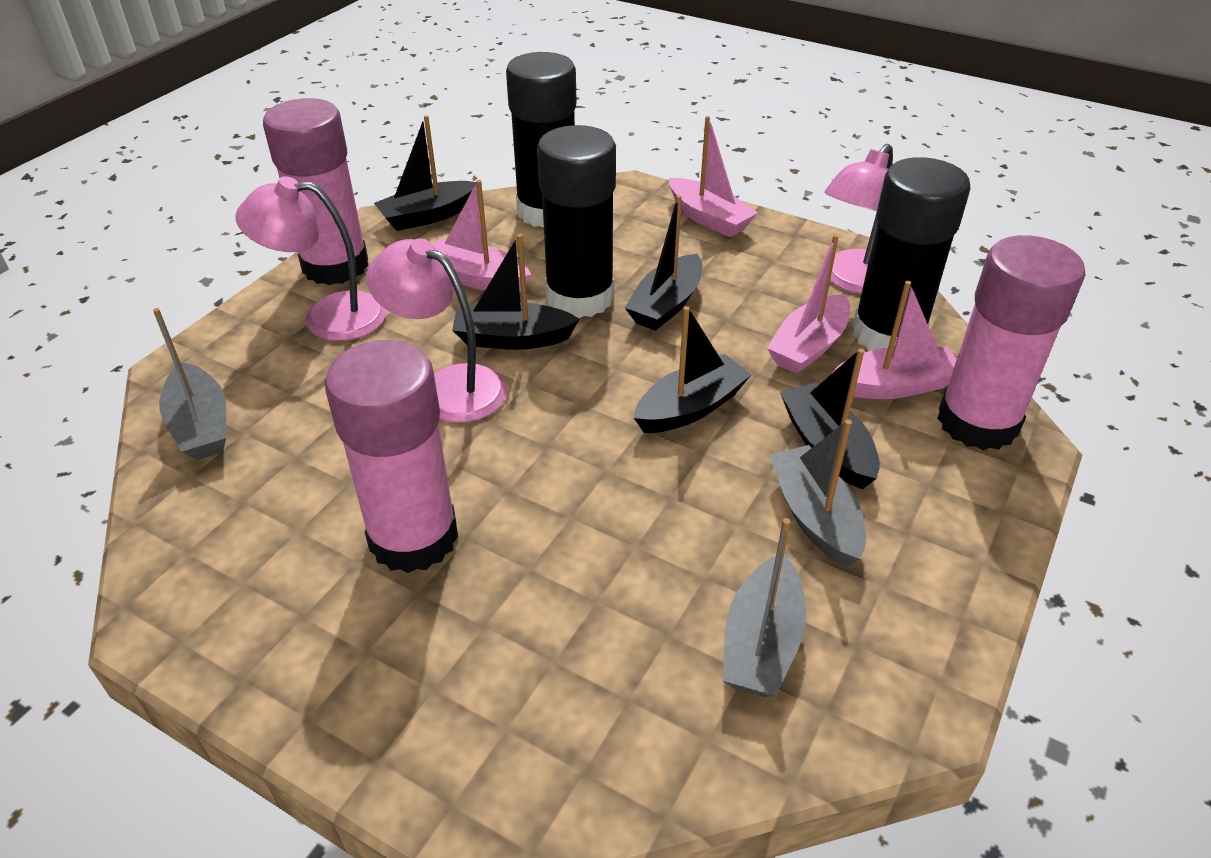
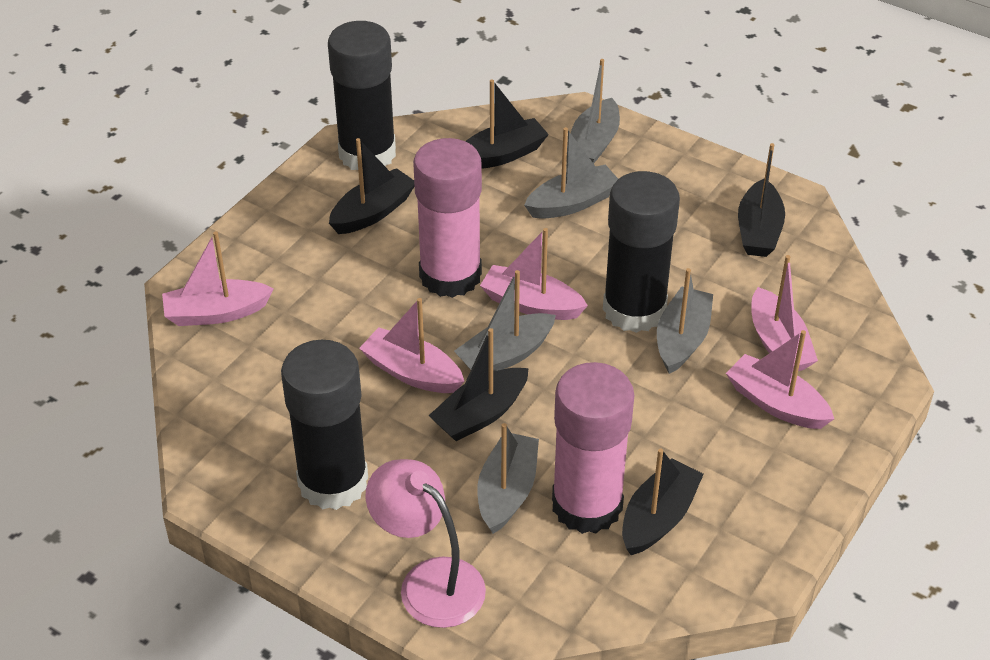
grey boat: [153,308,226,460] [722,518,807,697] [769,419,866,567] = 3 -> [454,270,556,372] [477,423,539,534] [524,127,618,219] [571,59,620,164] [657,268,713,374] = 5
pink boat: [432,180,531,292] [669,116,758,237] [767,234,850,374] [833,281,957,399] = 4 -> [162,231,274,326] [359,298,465,393] [480,228,588,320] [726,330,834,429] [751,255,818,372] = 5
pink glue stick: [263,98,369,285] [325,340,458,573] [937,235,1086,450] = 3 -> [413,138,482,298] [552,362,634,534] = 2
pink lamp: [235,176,387,341] [366,238,507,423] [824,144,893,294] = 3 -> [365,459,486,628] = 1

